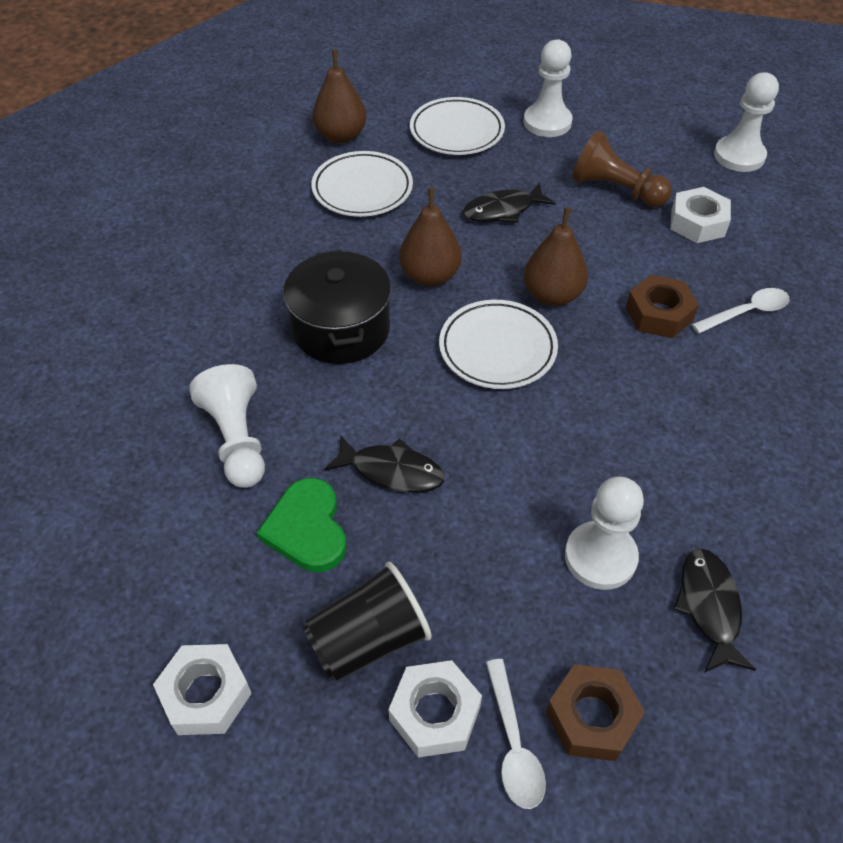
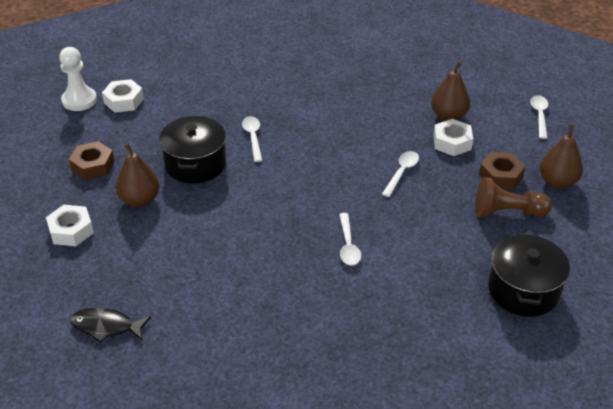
black cup: [303,562,432,682] = 1 -> none = 0
black fish: [325,435,445,493] [463,183,556,223] [674,548,756,673] = 3 -> [70,308,151,343] = 1
black pot: [283,250,391,364] = 1 -> [159,116,226,184] [488,233,570,317] = 2
green heart: [257,478,346,572] = 1 -> none = 0
white pawn: [189,364,265,488] [524,39,573,137] [565,476,644,590] [714,72,779,172] = 4 -> [59,47,97,111] = 1
white plate: [311,151,413,217] [410,97,505,155] [439,300,558,389] = 3 -> none = 0
white spoon: [486,659,546,809] [692,288,789,333] = 2 -> [242,116,263,162] [339,213,361,266] [382,151,419,197] [530,95,548,139] = 4

